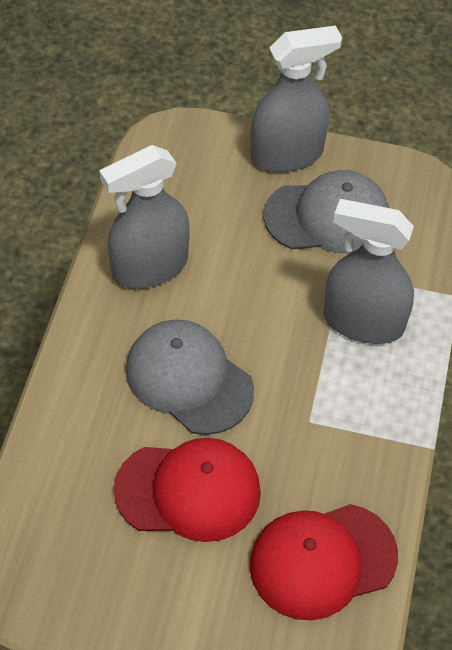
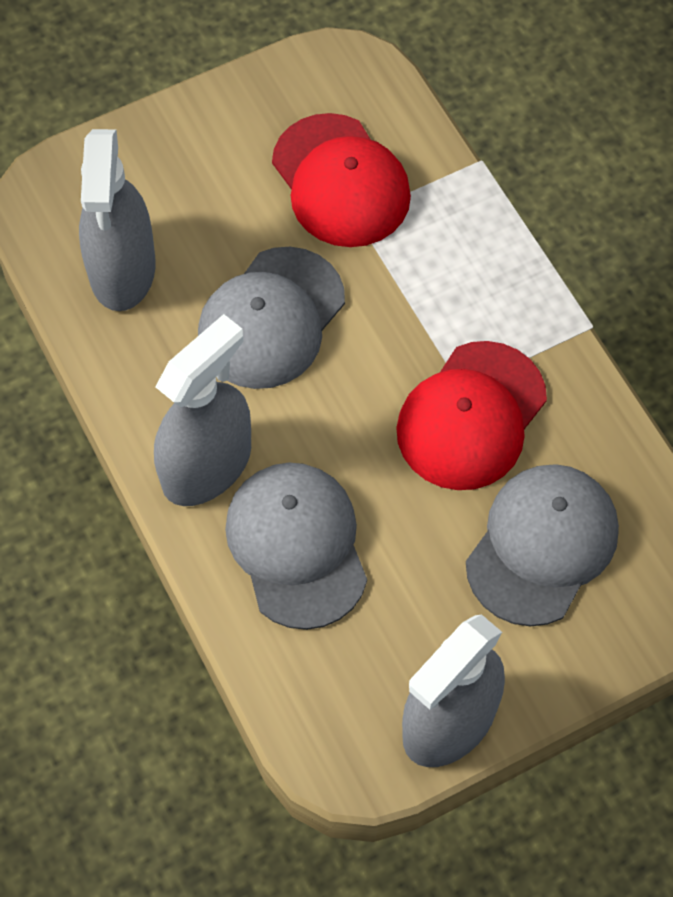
grey cap: [126,320,254,435] [264,170,389,254] = 2 -> [198,247,345,389] [225,463,367,630] [466,464,619,626] = 3

